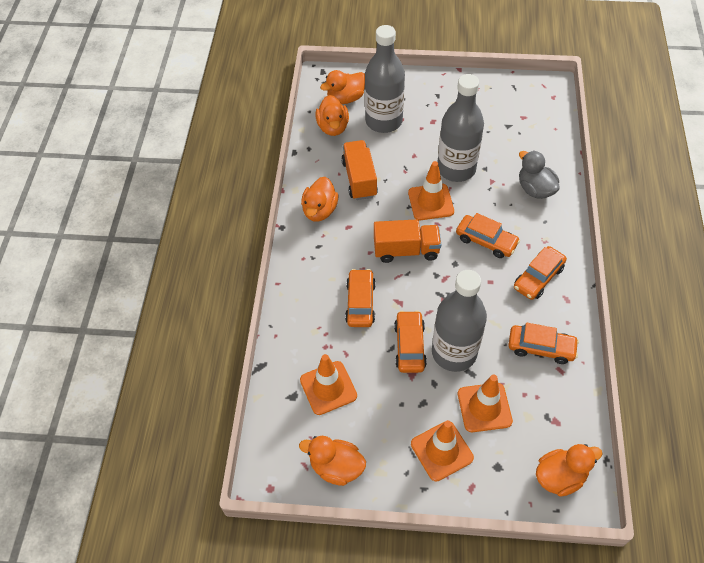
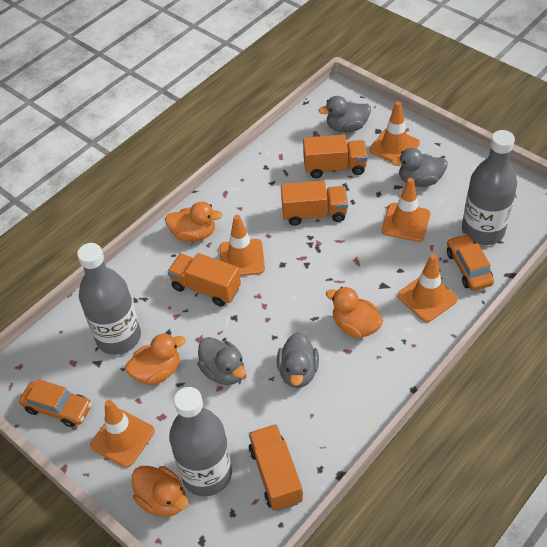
grey duck: [519,151,560,199] = 1 -> [197,337,246,385] [277,332,319,388] [319,96,371,133] [391,148,448,187] = 4
orange car: [345,269,376,327] [394,310,427,373] [456,213,520,258] [508,323,579,364] [514,246,567,300] = 5 -> [19,379,92,427] [447,234,494,291] = 2
orange duck: [299,436,366,486] [301,177,338,222] [315,95,349,136] [320,70,365,104] [536,444,602,497] = 5 -> [125,333,186,385] [132,466,189,517] [165,202,222,242] [326,287,383,338] = 4
orange traffic cone: [300,354,357,415] [408,161,454,220] [411,420,474,481] [458,375,513,432] = 4 -> [90,400,155,468] [219,215,265,276] [369,101,420,162] [382,178,430,242] [398,254,458,322] = 5
orange truck: [341,140,378,200] [374,219,441,263] = 2 -> [168,253,241,307] [249,424,303,511] [281,181,348,226] [303,135,368,178] = 4

